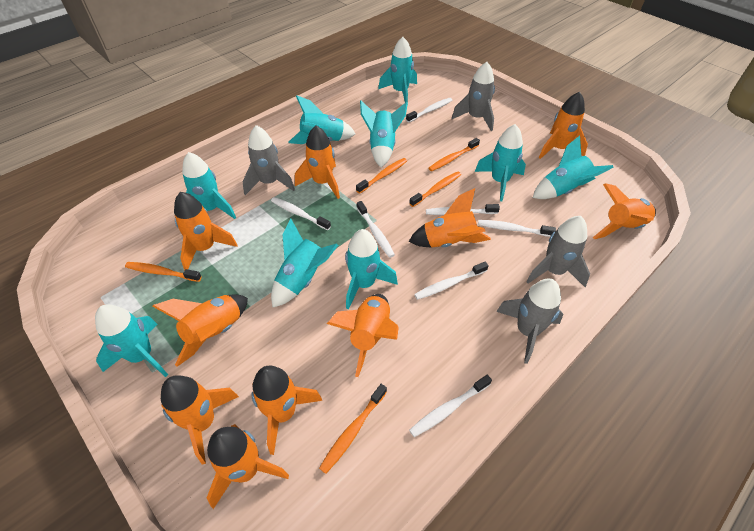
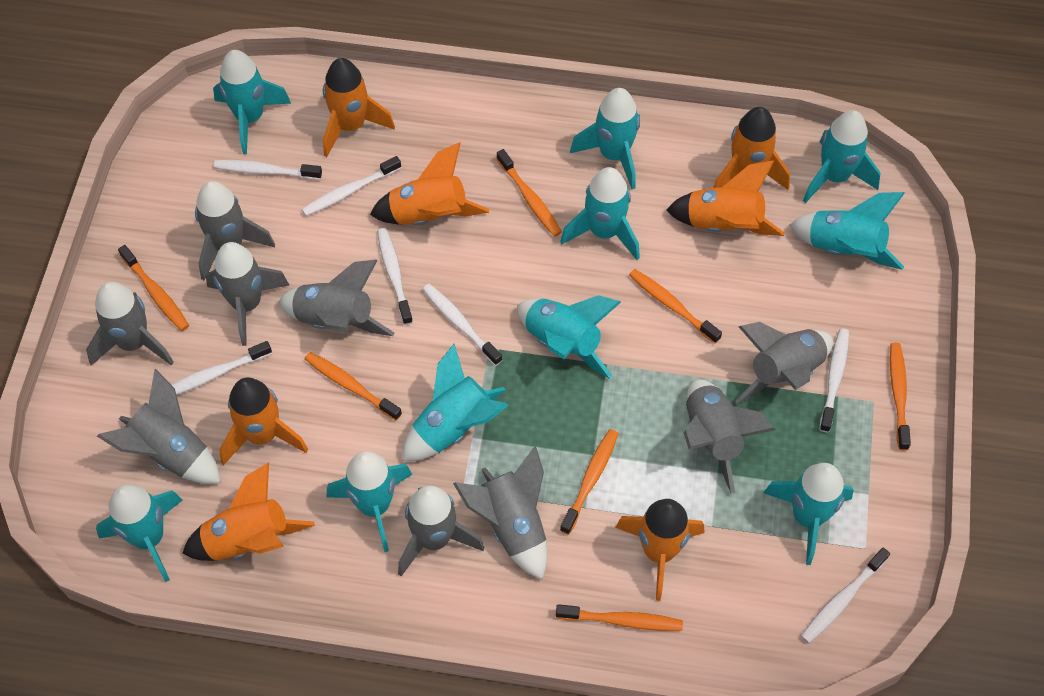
grey rocket: [243,125,295,195] [452,62,495,131] [496,278,563,364] [526,216,590,287] = 4 -> [86,282,174,366] [97,369,221,484] [195,181,275,281] [206,242,289,346] [278,260,394,336] [398,485,484,576] [453,446,547,580] [684,379,776,494] [735,322,833,404] = 9
orange rocket: [152,294,248,367] [161,375,239,464] [174,192,237,271] [207,424,289,509] [251,366,322,455] [295,125,340,199] [327,294,399,377] [409,188,491,248] [539,92,588,159] [593,183,656,239] = 10 -> [182,462,315,561] [219,378,308,465] [323,58,395,157] [370,142,489,225] [615,499,705,601] [666,161,784,236] [713,107,790,190] = 7
orange toothbrush: [125,262,202,282] [319,384,387,474] [356,158,407,194] [409,171,461,207] [429,138,480,171] = 5 -> [118,245,189,331] [305,352,402,421] [497,149,562,237] [556,604,683,631] [560,429,619,535] [629,269,722,343] [890,343,911,450] = 7
turquoise rocket: [95,304,168,377] [182,152,236,219] [271,219,338,307] [288,96,356,144] [345,229,398,310] [360,101,408,168] [378,37,417,103] [475,124,526,201] [533,136,614,199] = 9 -> [96,484,183,582] [213,50,291,154] [327,451,412,552] [402,344,509,461] [517,295,621,379] [560,167,640,260] [570,88,640,189] [763,463,854,565] [789,192,905,270] [803,110,881,203] = 10

